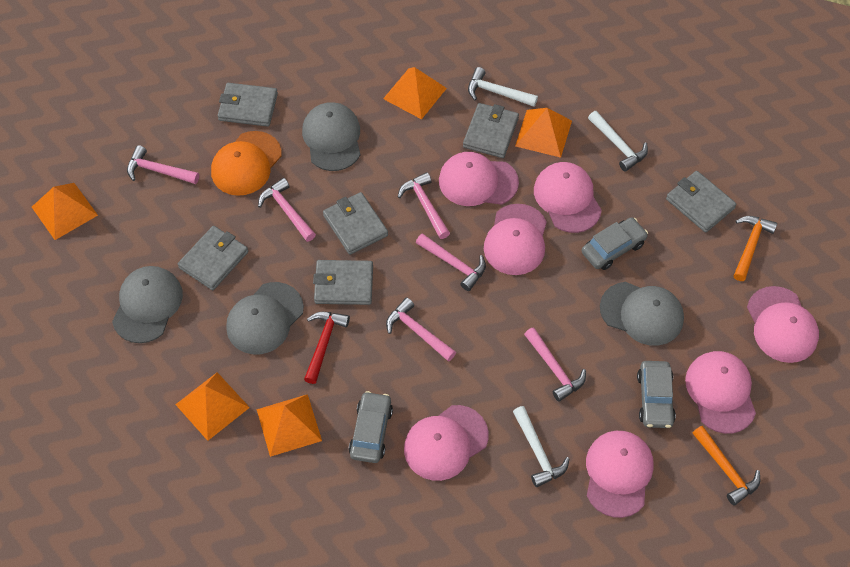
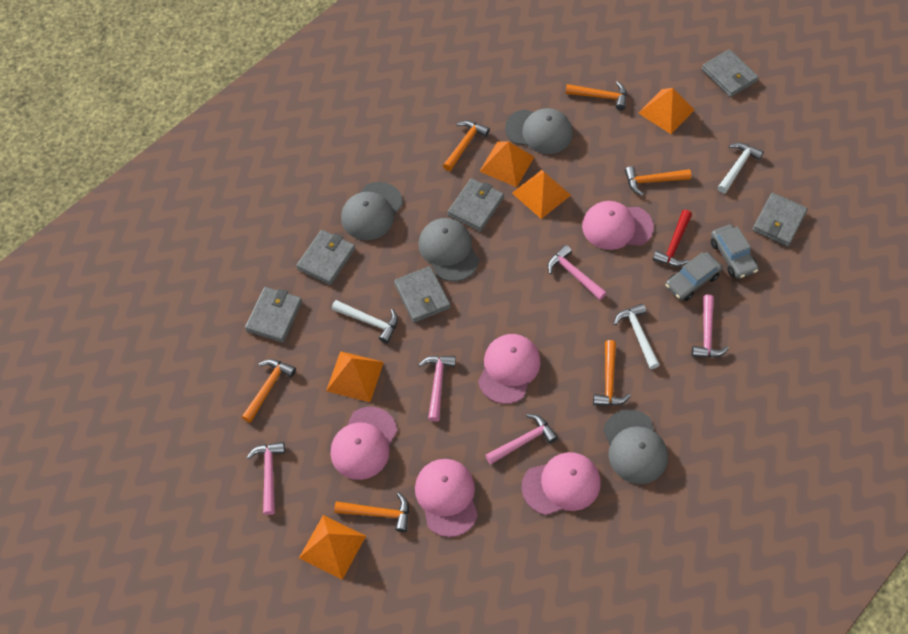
grey car: [349,391,393,463] [582,217,648,270] [637,361,676,428] = 3 -> [665,252,722,301] [711,225,759,279] = 2
orange cap: [211,131,282,196] = 1 -> none = 0
orange hammer: [693,426,760,505] [734,216,777,281] = 2 -> [242,359,296,423] [334,492,409,532] [443,120,490,171] [565,81,627,110] [593,340,631,406] [625,166,691,196] = 6
pink cap: [404,405,489,481] [439,152,519,206] [484,204,547,275] [534,162,602,233] [586,431,654,518] [685,351,756,434] [747,286,819,363] = 7 -> [330,407,397,480] [415,459,478,537] [478,334,541,404] [522,452,600,515] [582,201,654,250] = 5
pink hammer: [127,145,199,184] [258,178,316,242] [386,298,456,362] [398,172,450,239] [416,233,486,291] [524,327,586,402] = 6 -> [246,442,285,515] [419,355,456,422] [485,414,558,465] [548,245,607,300] [691,294,729,357] = 5

